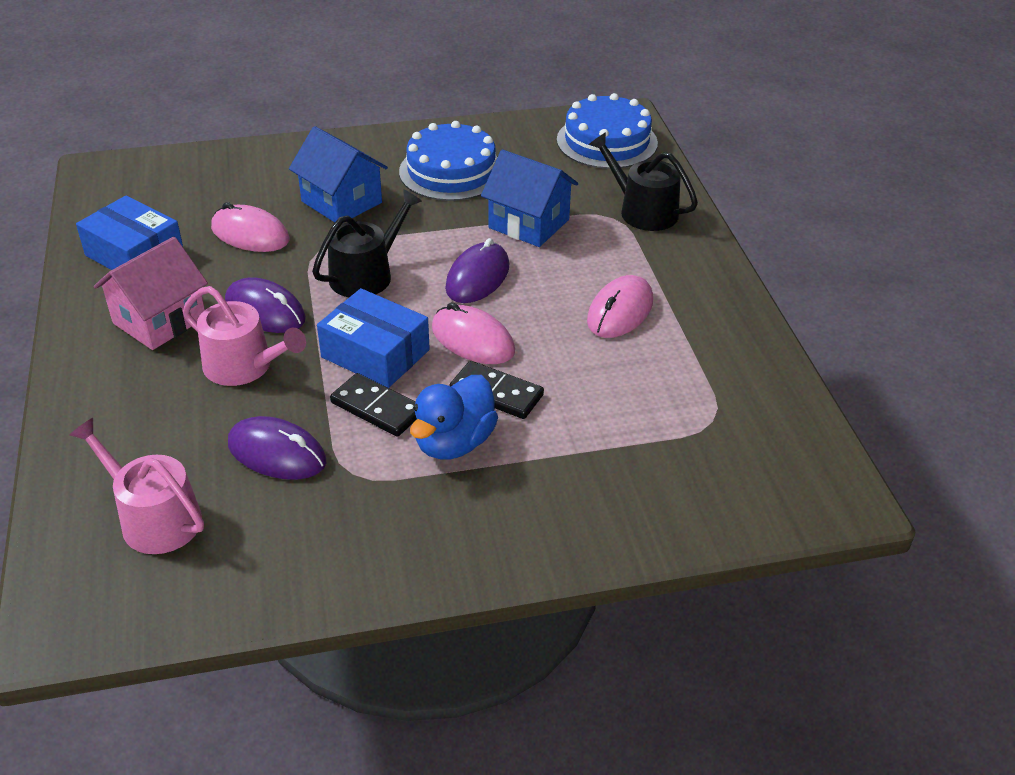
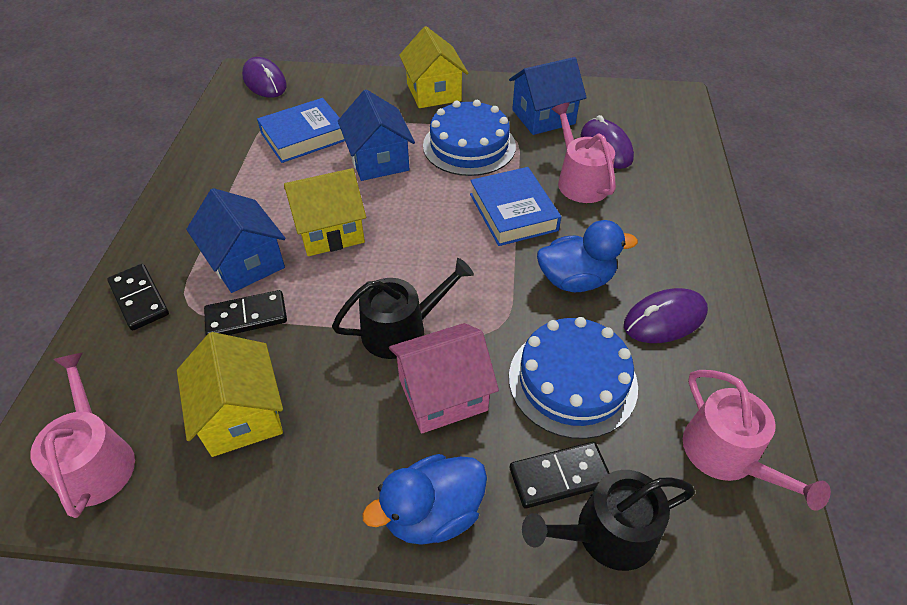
black domino: [330,373,417,437] [449,361,544,419] = 2 -> [107,264,169,331] [204,290,287,336] [510,442,609,508] = 3
blue book: none = 0 -> [257,98,345,163] [470,167,561,246] = 2
blue box: [76,195,183,270] [317,288,430,388] = 2 -> none = 0
blue duck: [410,375,498,460] = 1 -> [362,454,487,545] [537,220,638,292] = 2
blue house: [289,126,388,223] [481,150,578,247] = 2 -> [186,188,286,293] [338,89,415,181] [509,57,587,135] = 3
pink mouse: [211,202,289,252] [432,302,515,364] [587,275,653,338] = 3 -> none = 0
pink watering can: [69,418,204,554] [183,286,306,386] = 2 -> [30,352,135,518] [552,103,616,203] [683,370,831,511] = 3
yellow house: none = 0 -> [177,332,283,457] [284,168,366,256] [399,26,468,108] = 3

